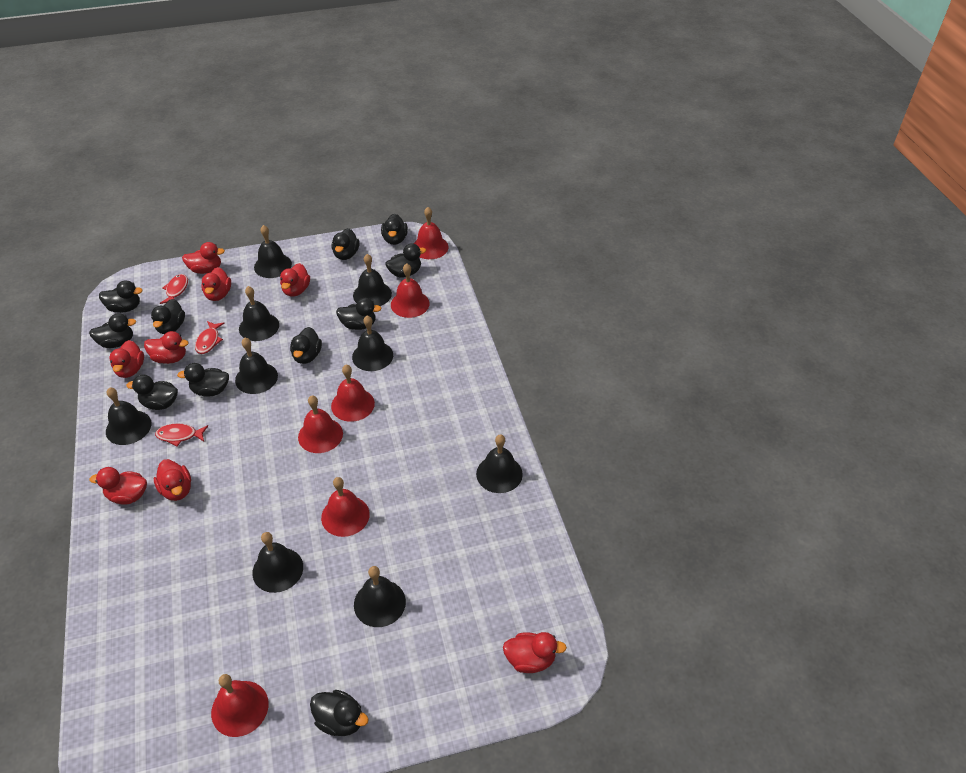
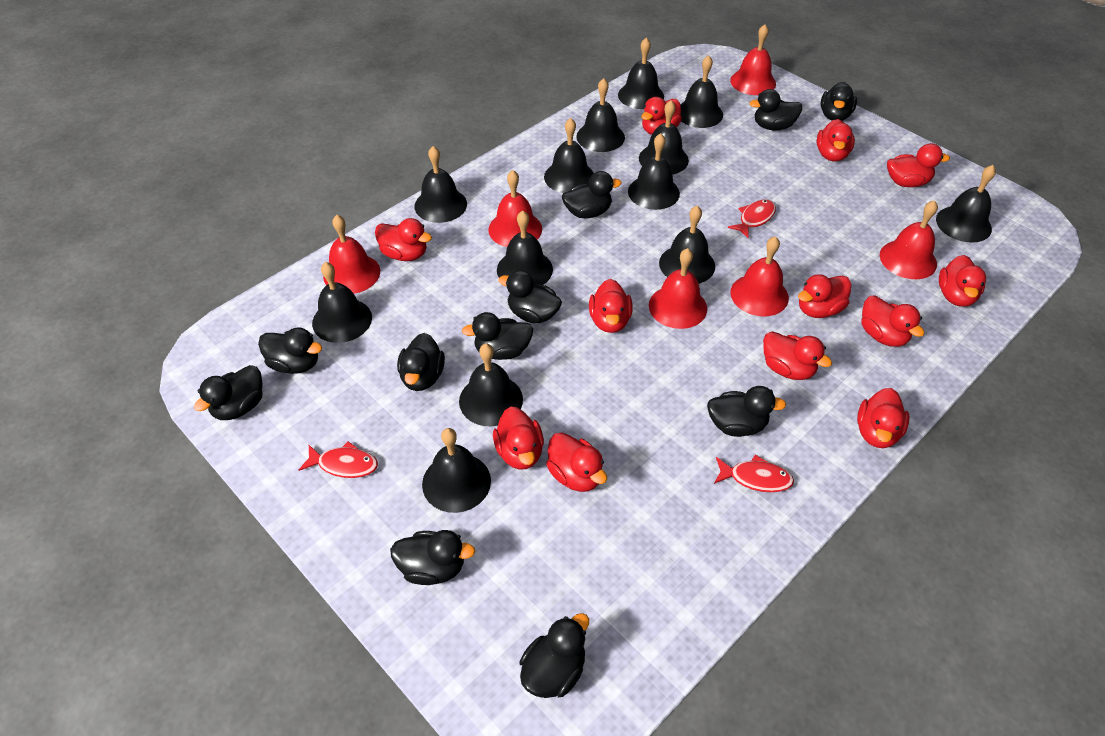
black bell: [106,387,151,445] [235,338,278,394] [239,286,279,341] [252,532,303,593] [254,225,292,278] [352,315,393,371] [353,254,392,306] [354,566,406,627] [476,435,523,493] = 9 -> [312,262,372,343] [415,146,467,223] [422,428,491,513] [459,344,523,426] [497,211,553,285] [544,118,594,193] [577,78,625,152] [618,37,664,109] [628,133,680,210] [639,100,689,174] [659,206,715,284] [680,55,723,128] [936,165,996,243] = 13
red duck: [90,467,147,505] [109,340,144,378] [144,331,189,364] [154,459,191,501] [182,242,225,274] [201,267,231,301] [280,263,310,297] [503,632,567,673] = 8 -> [375,218,432,261] [493,407,544,470] [546,432,607,492] [589,279,633,333] [641,97,682,135] [763,331,832,380] [798,274,851,318] [816,119,855,161] [857,388,909,448] [861,296,925,347] [887,143,950,187] [939,255,986,306] = 12

